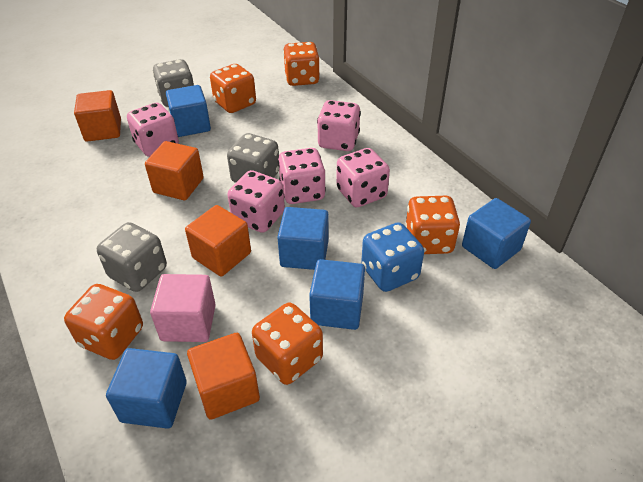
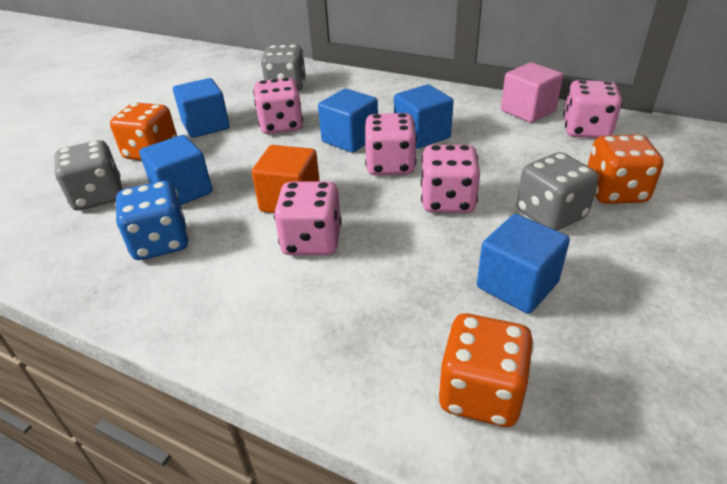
orange cube: [74,90,121,142] [145,141,204,200] [185,205,251,276] [187,333,260,420] = 4 -> [252,145,320,213] = 1
orange dice: [64,284,143,360] [210,64,256,113] [252,303,323,385] [283,42,320,86] [405,196,460,254] = 5 -> [110,103,177,160] [438,313,534,427] [587,135,664,204] = 3

